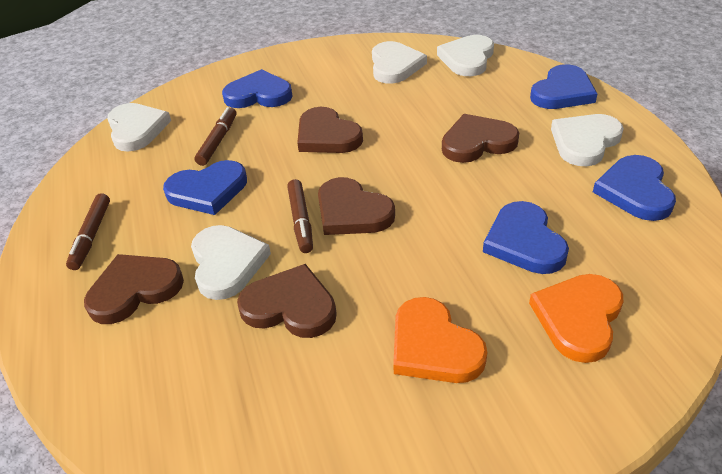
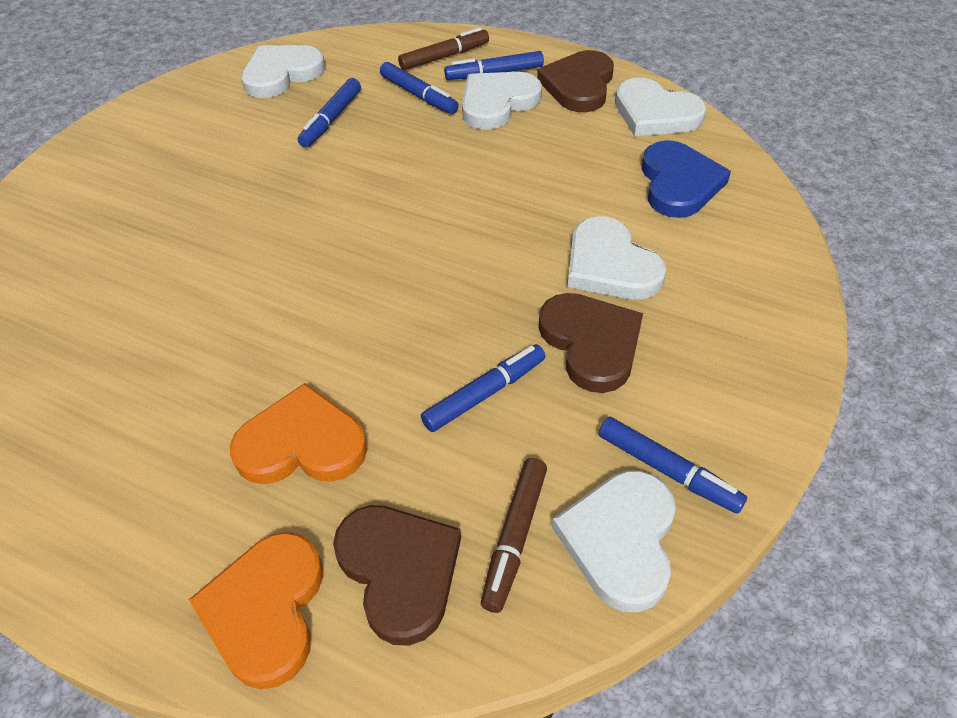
blue heart: [163,160,247,215] [222,69,293,108] [483,201,569,274] [530,64,597,109] [593,155,676,221] = 5 -> [641,140,731,218] = 1
blue marker: none = 0 -> [298,78,361,148] [380,62,459,114] [421,344,545,432] [444,51,544,80] [599,417,747,514] = 5
brown heart: [84,254,184,324] [237,264,337,338] [297,107,363,153] [318,177,395,235] [442,114,519,163] = 5 -> [333,505,461,646] [537,50,614,112] [538,293,643,393] = 3
brown marker: [66,193,110,270] [194,107,236,166] [287,179,313,253] = 3 -> [398,27,489,70] [481,458,547,613] = 2

